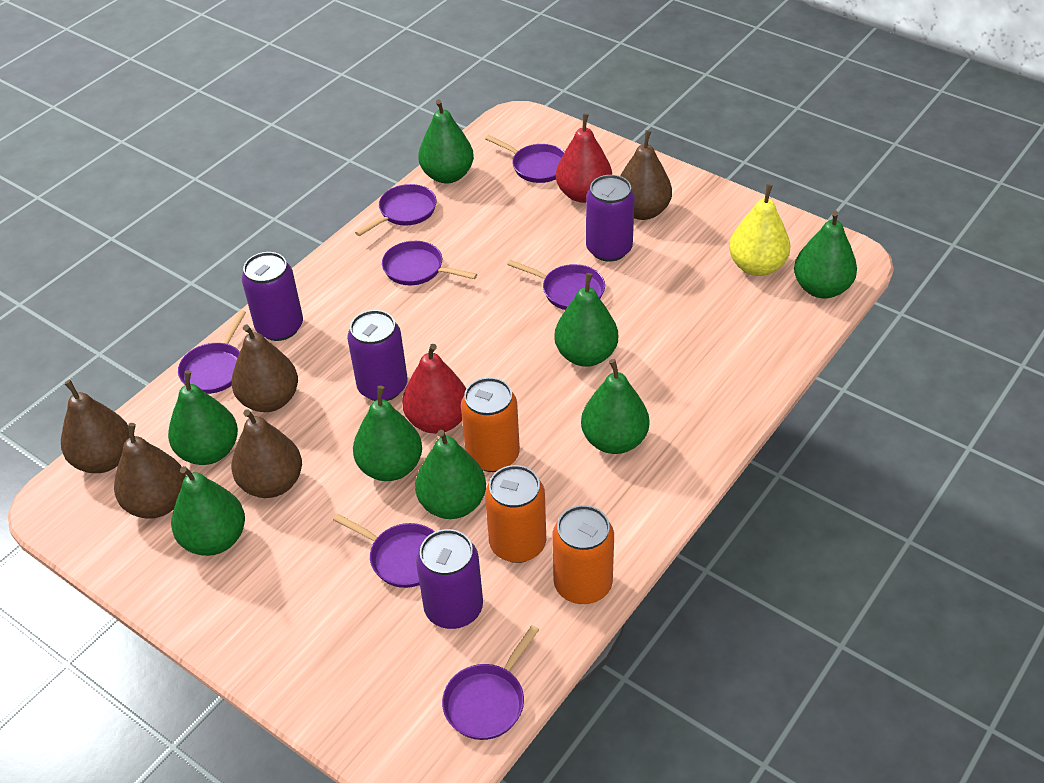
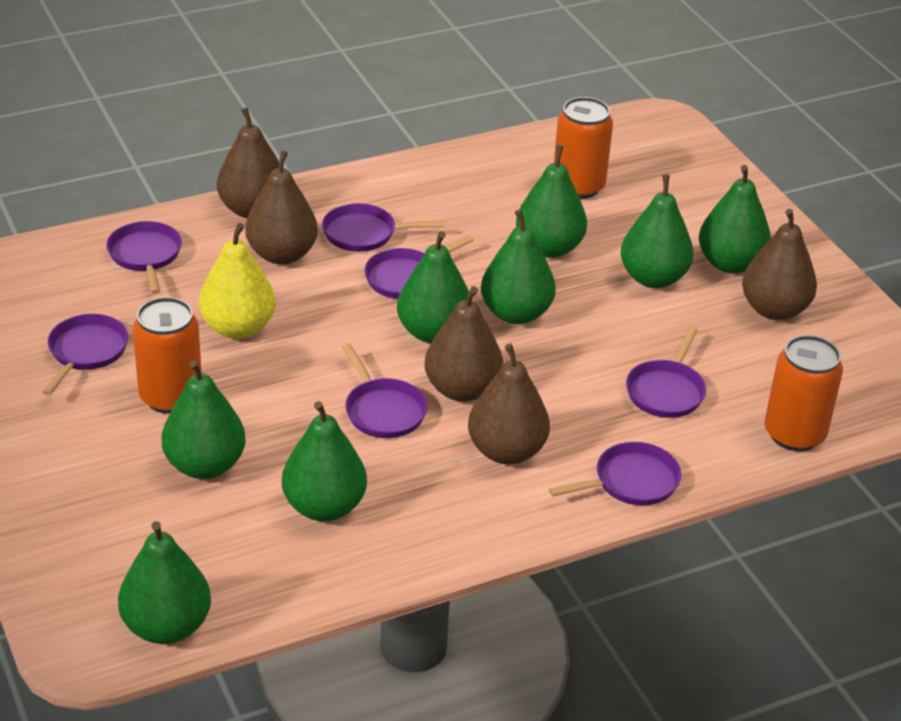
purple can: [242,252,303,341] [347,310,408,401] [416,529,483,629] [586,175,635,262] = 4 -> none = 0
red pear: [402,344,466,434] [556,114,612,203] = 2 -> none = 0

